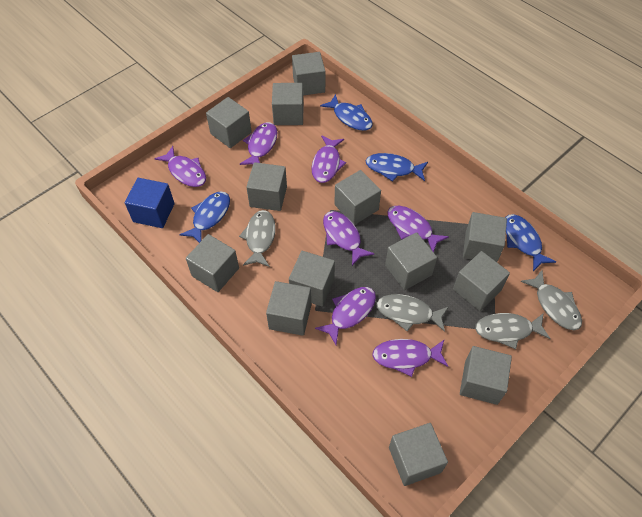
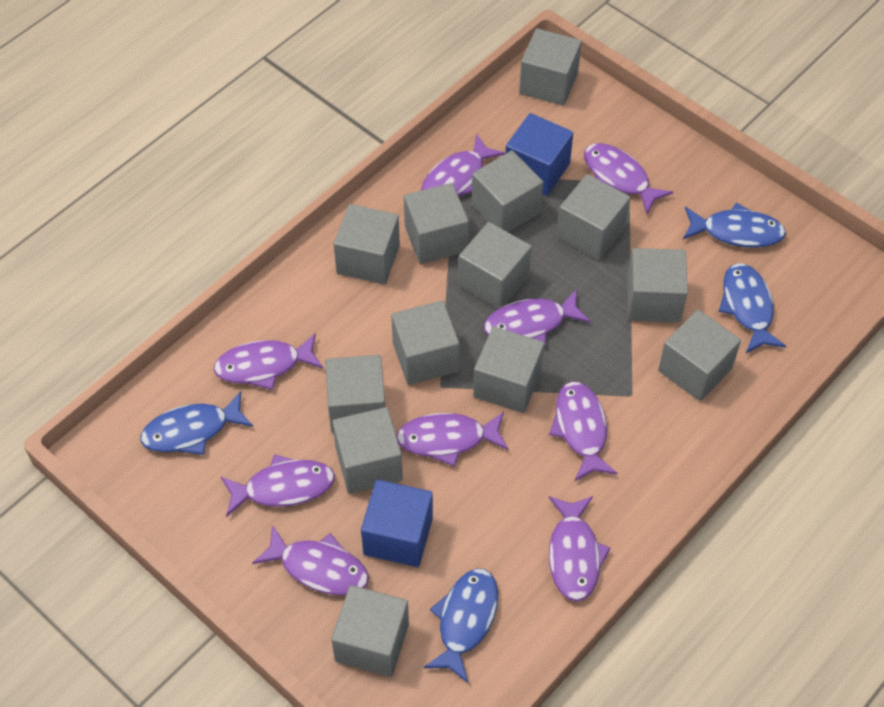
blue cube: [125,178,175,228] = 1 -> [361,480,433,567] [505,113,573,196] = 2
grey fish: [239,210,276,267] [376,294,449,332] [475,313,551,349] [521,270,582,330] = 4 -> none = 0
purple fish: [154,146,206,187] [240,122,277,165] [311,135,346,183] [315,287,376,345] [323,211,374,266] [372,339,448,377] [387,206,449,252] = 7 -> [214,333,323,390] [221,454,335,516] [252,525,369,596] [396,412,508,466] [421,134,505,196] [484,289,591,346] [549,382,618,481] [549,496,611,601] [584,143,673,214] = 9

